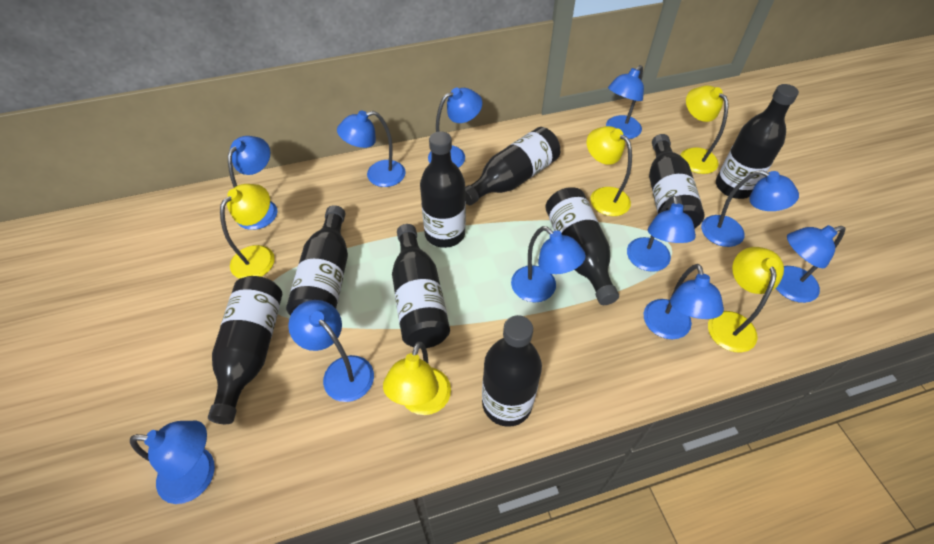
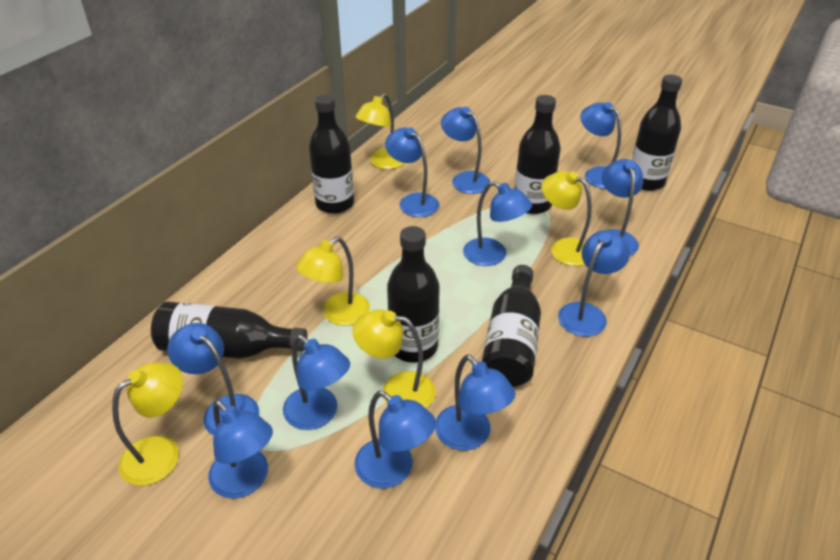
black bottle: [208,276,282,424] [286,205,348,316] [392,224,450,349] [420,131,466,248] [465,127,560,206] [482,315,542,427] [545,188,619,305] [649,134,705,229] [716,84,799,199] = 9 -> [151,302,307,359] [309,94,354,214] [387,226,440,363] [482,265,541,387] [514,95,561,214] [632,75,682,191] = 6

